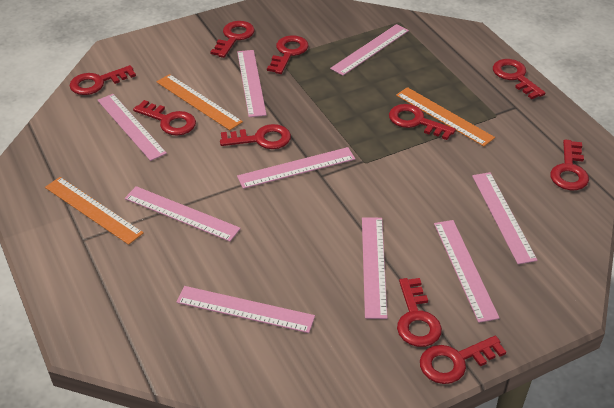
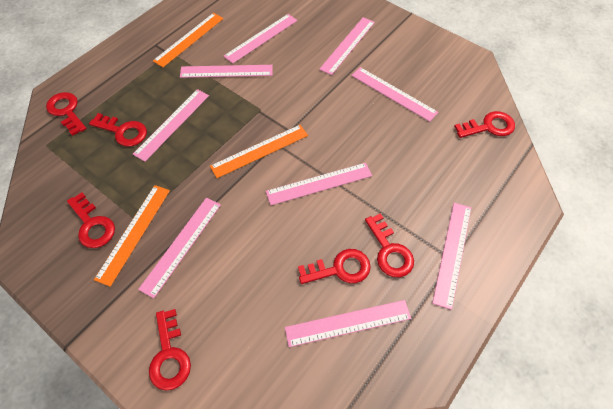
red key: [70,65,136,95] [133,100,196,135] [210,21,255,58] [220,124,291,149] [267,35,309,74] [389,104,456,140] [397,278,442,347] [420,336,506,384] [493,59,546,99] [550,140,589,190] = 10 -> [46,92,87,136] [67,193,115,248] [89,113,147,147] [149,309,191,391] [298,249,371,284] [365,213,414,277] [454,111,515,138] = 7

